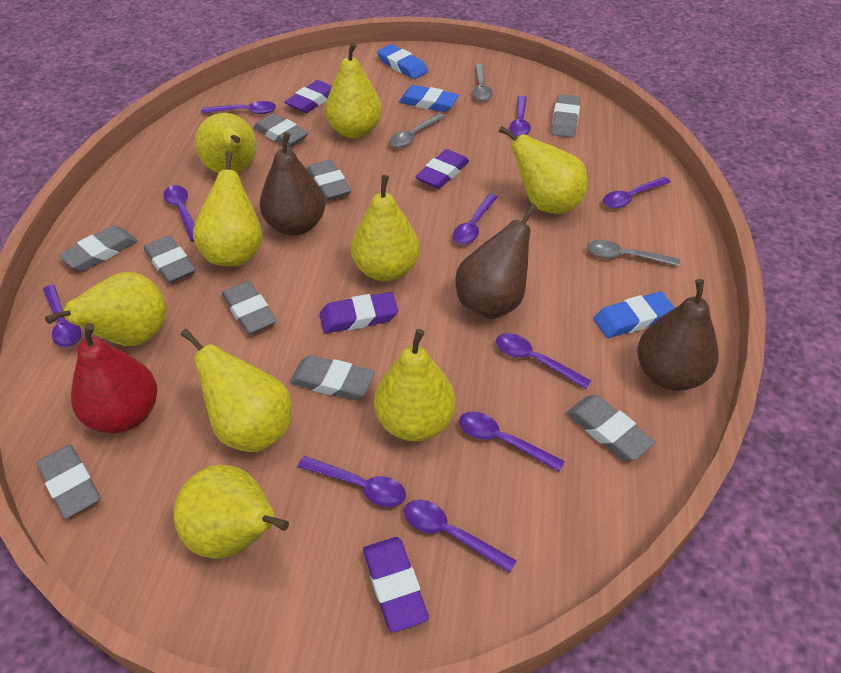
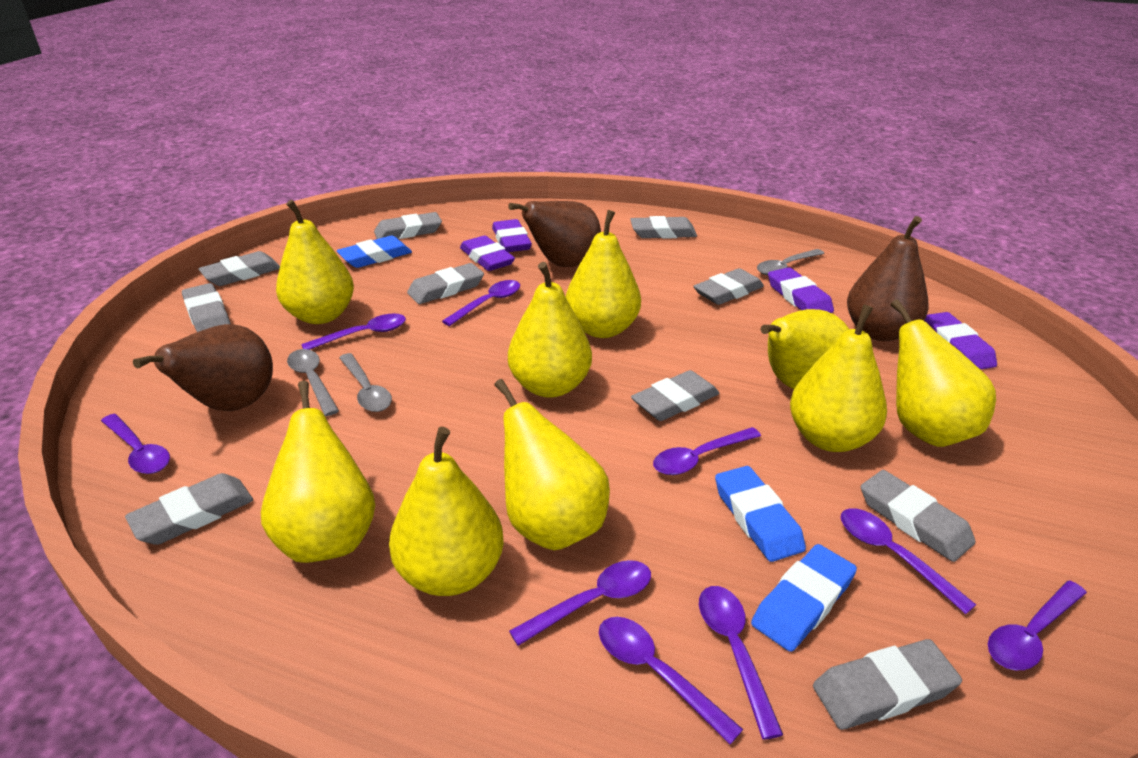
grey eraser: [37,444,100,519] [59,225,137,271] [144,235,196,283] [222,281,277,334] [254,113,308,148] [290,355,375,400] [307,159,351,200] [551,94,580,138] [567,395,655,461] = 9 -> [125,473,253,545] [182,283,231,332] [198,251,280,286] [374,212,442,239] [407,263,484,304] [630,216,697,239] [631,370,720,421] [693,268,764,305] [813,639,962,730] [861,470,976,562] = 10
purple spoon: [43,285,81,347] [163,185,195,242] [201,101,276,114] [298,456,406,507] [404,500,517,573] [453,193,498,244] [459,412,565,472] [496,333,591,389] [509,96,531,137] [603,177,670,208] = 10 -> [101,414,170,474] [301,313,406,350] [442,280,520,326] [509,560,651,646] [599,617,743,744] [653,427,761,475] [699,586,783,740] [841,508,976,614] [988,581,1087,670] = 9
red pear: [71,323,157,433] = 1 -> none = 0

